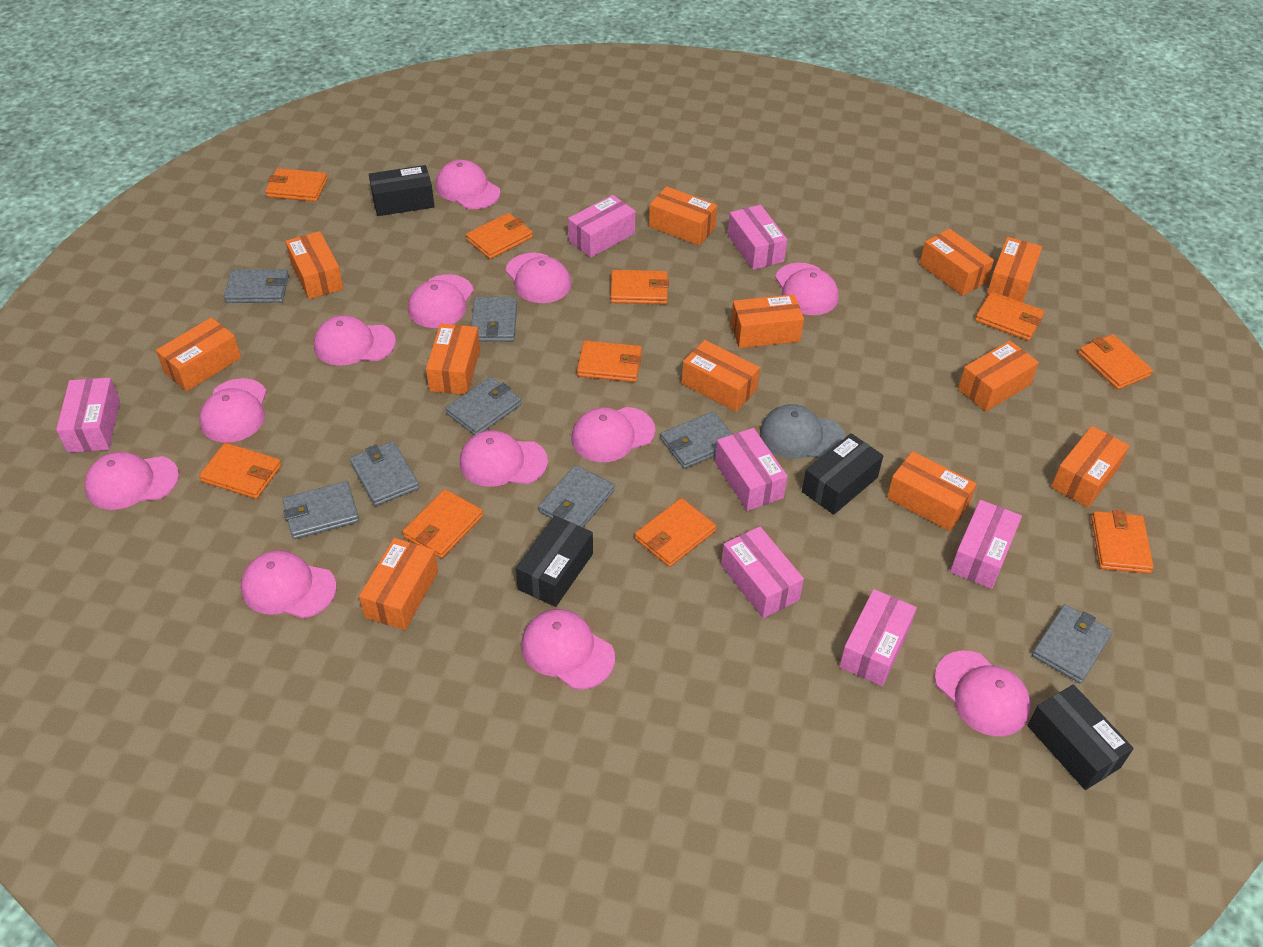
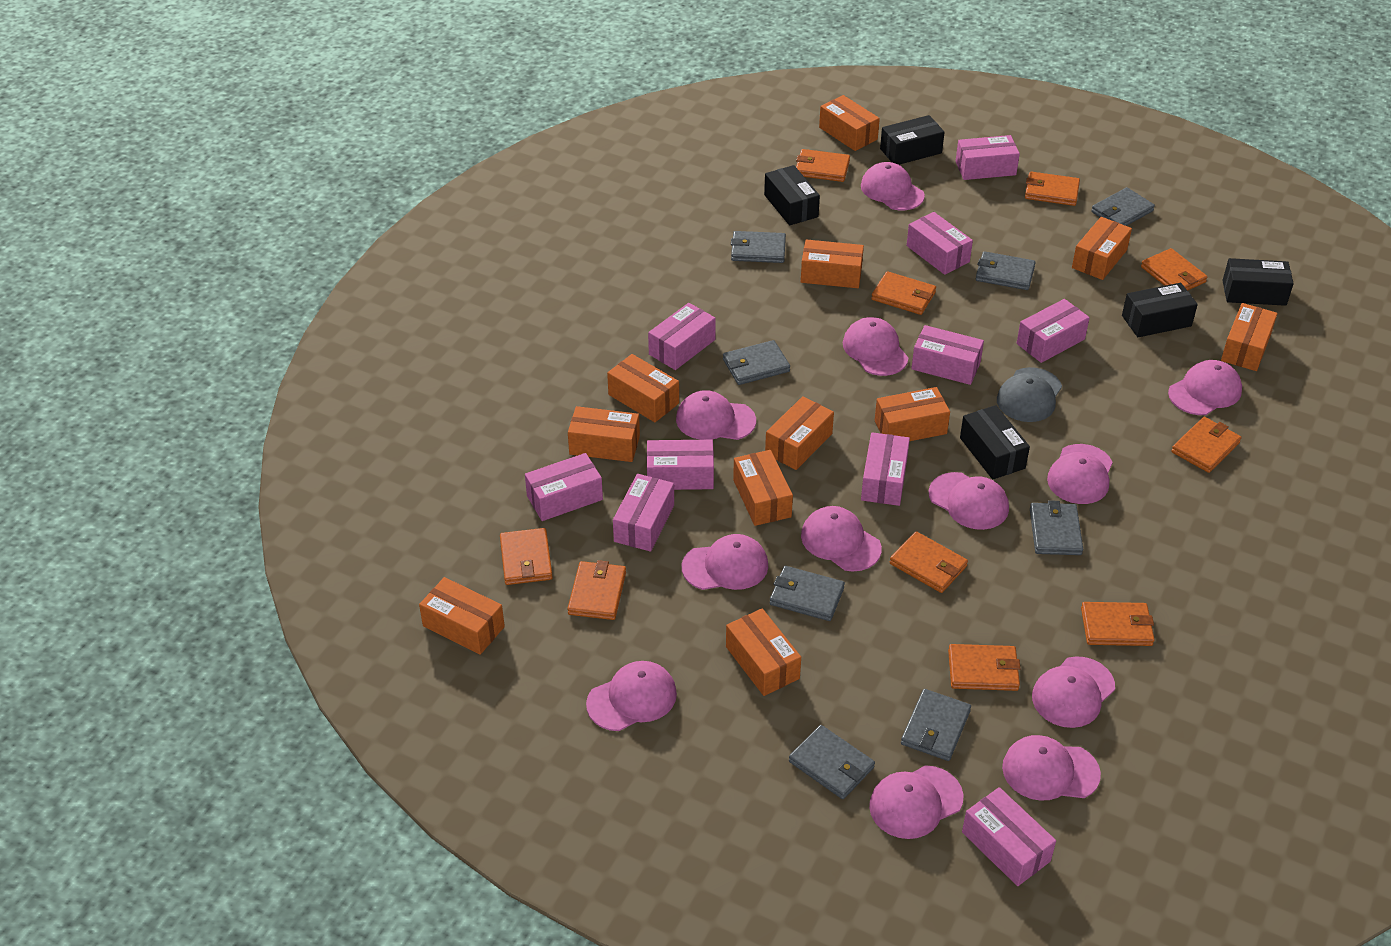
black box: [369,165,435,216] [516,516,593,607] [802,433,883,515] [1027,684,1134,790] = 4 -> [764,165,820,226] [880,115,945,165] [960,405,1030,479] [1122,283,1198,337] [1222,258,1294,306] = 5
orange box: [156,317,241,391] [285,231,344,299] [359,538,438,630] [426,324,480,395] [649,186,717,246] [682,340,760,412] [731,294,804,348] [887,451,977,531] [920,229,994,296] [958,341,1039,411] [987,237,1042,302] [1051,426,1130,508] = 12 -> [419,577,505,655] [568,406,640,462] [607,354,679,422] [726,608,801,696] [733,450,793,526] [765,396,834,470] [801,239,864,288] [819,95,880,151] [875,387,950,441] [1072,217,1132,280] [1221,303,1277,371] = 11
pink box: [56,378,120,453] [568,195,636,258] [715,428,788,511] [721,526,804,618] [728,205,787,270] [839,589,917,686] [950,500,1022,589] = 7 -> [525,453,603,521] [613,474,674,552] [647,440,714,490] [648,303,716,370] [861,432,910,506] [906,212,973,275] [911,325,984,385] [956,135,1020,180] [962,787,1056,886] [1017,299,1090,363] = 10

